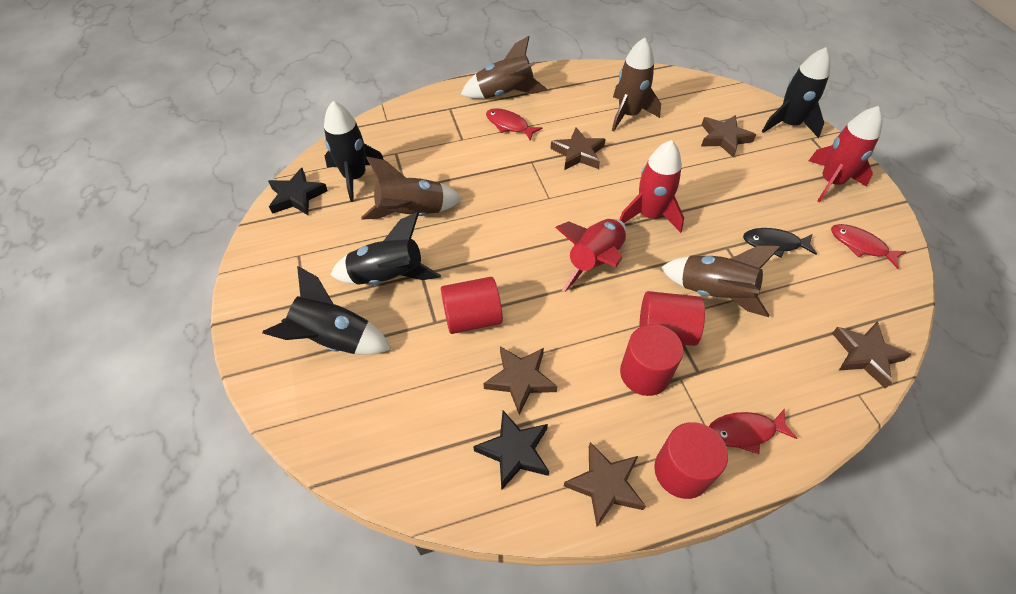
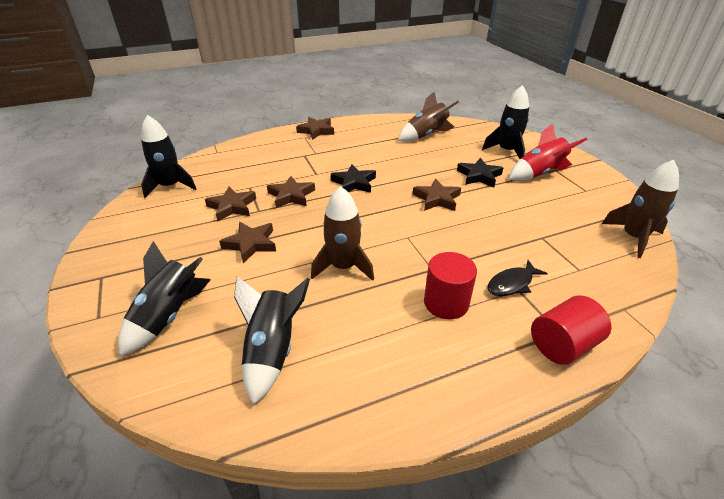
brown rocket: [361,157,462,220] [460,36,547,99] [612,37,661,132] [661,246,781,317] = 4 -> [311,186,374,281] [398,92,459,142] [602,160,679,258] = 3
red cylinder: [441,277,503,334] [620,324,683,396] [639,291,705,346] [654,422,728,499] = 4 -> [424,252,477,319] [531,295,612,365] = 2
red fish: [486,108,542,140] [709,409,797,454] [831,224,906,269] = 3 -> none = 0
red rocket: [555,219,626,292] [619,140,684,233] [809,106,883,203] = 3 -> [509,123,588,181] = 1

